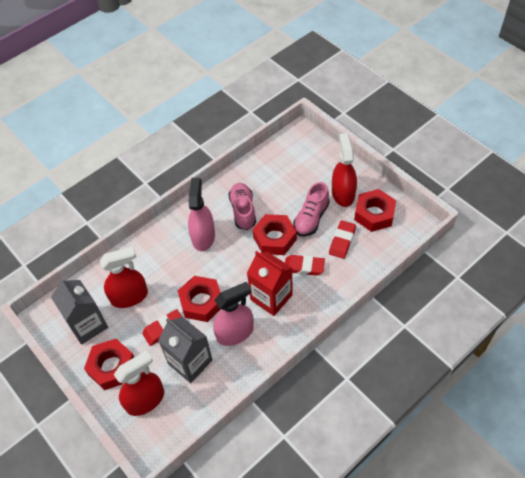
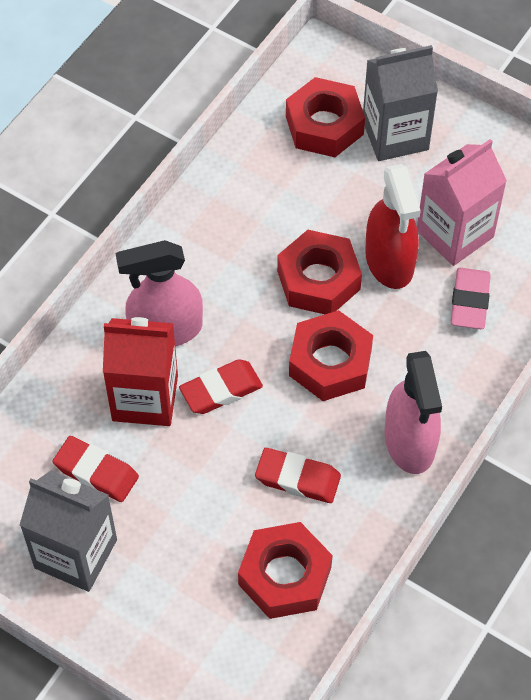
pink carton: none = 0 -> [417,139,507,266] = 1
pink eraser: none = 0 -> [451,268,491,329] = 1
pink shoe: [228,183,256,230] [293,182,330,236] = 2 -> none = 0
red spray bottle: [100,247,148,308] [114,350,164,416] [332,133,357,207] = 3 -> [365,164,421,289] = 1

